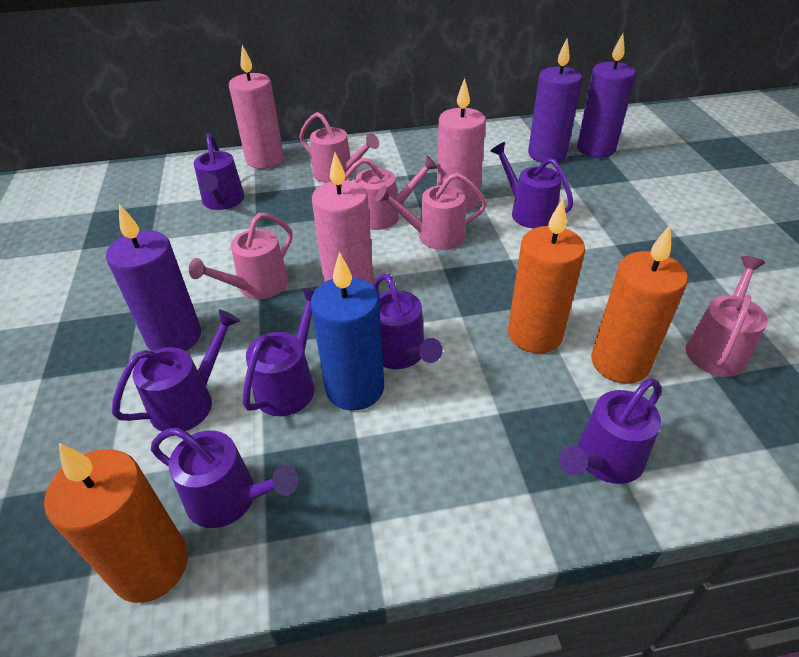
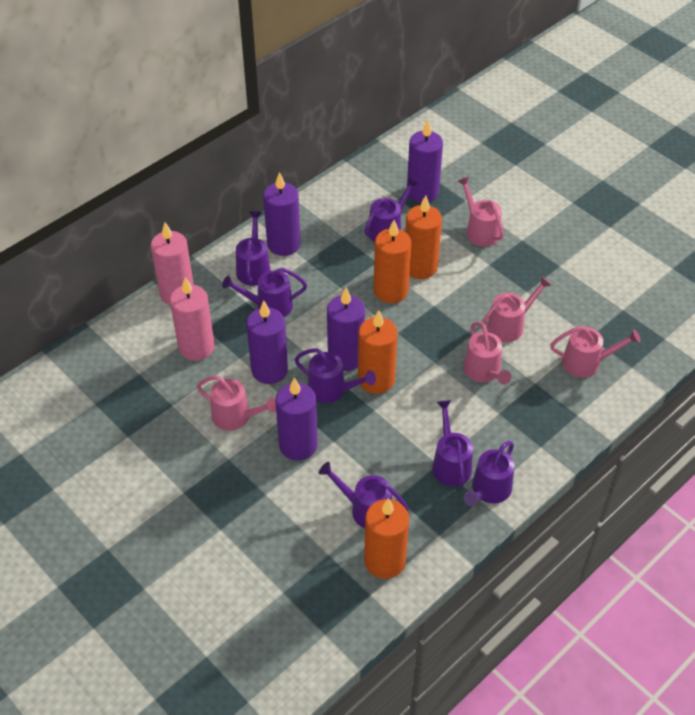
blue candle: [311,252,384,411] = 1 -> none = 0
orange candle: [44,443,188,603] [508,198,585,353] [591,225,688,384] = 3 -> [358,310,398,394] [364,498,409,579] [374,220,411,303] [405,195,442,279] = 4
pink candle: [229,45,284,169] [312,152,373,284] [437,78,486,212] = 3 -> [151,222,194,305] [170,277,215,361] = 2
purple candle: [106,204,201,352] [528,39,582,163] [577,34,636,158] = 3 -> [246,301,288,384] [263,172,301,256] [275,377,318,461] [327,288,365,371] [407,120,443,203] = 5

